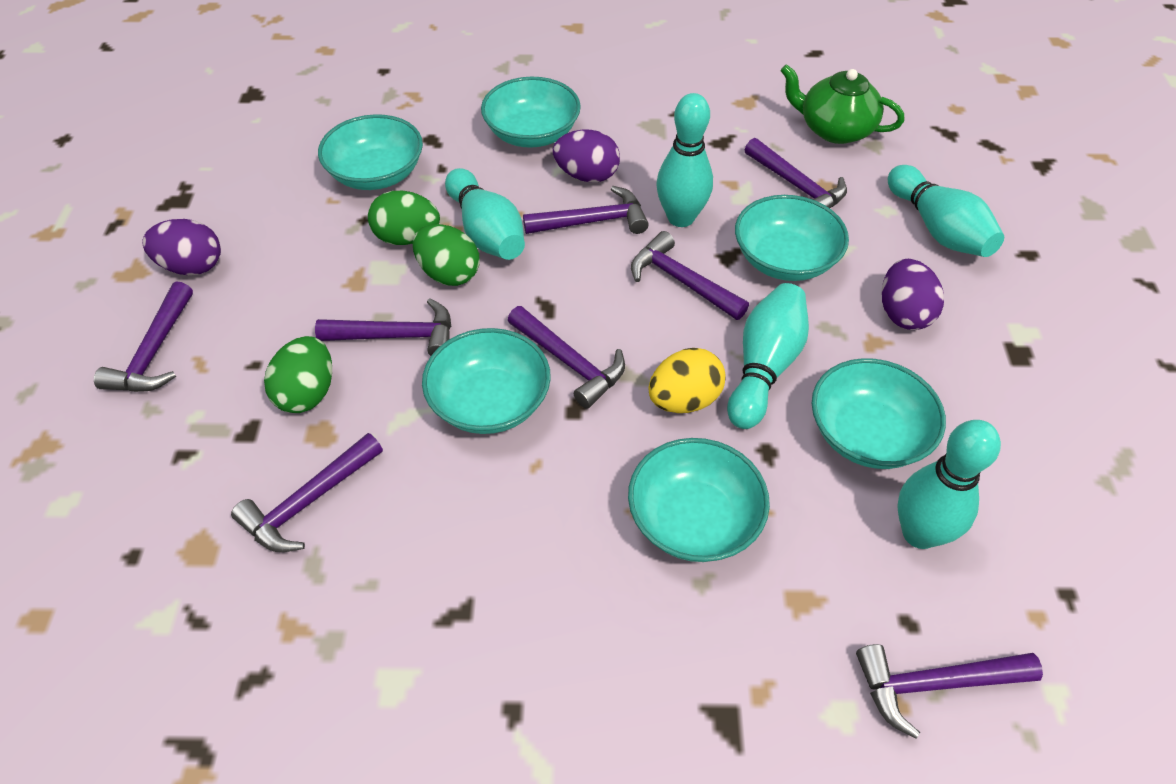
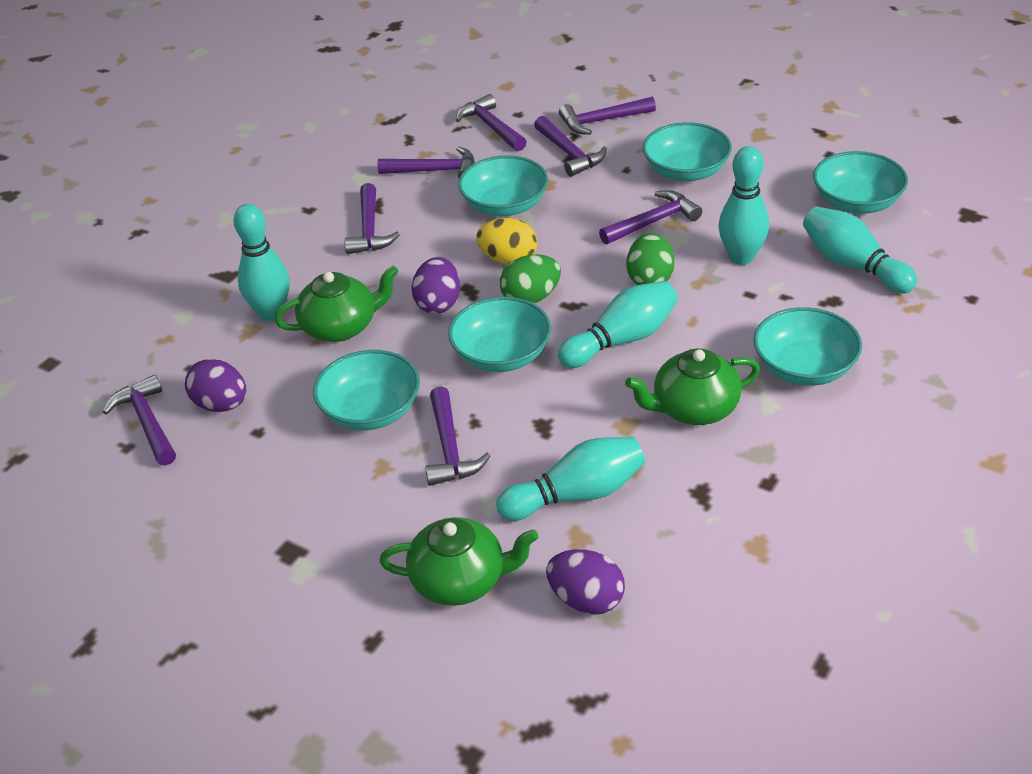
green egg: [264,336,332,413] [368,191,440,245] [413,224,480,286] = 3 -> [500,254,561,303] [626,233,674,285] = 2
green teapot: [780,64,904,144] = 1 -> [274,265,399,342] [379,517,539,606] [625,348,760,425] = 3

